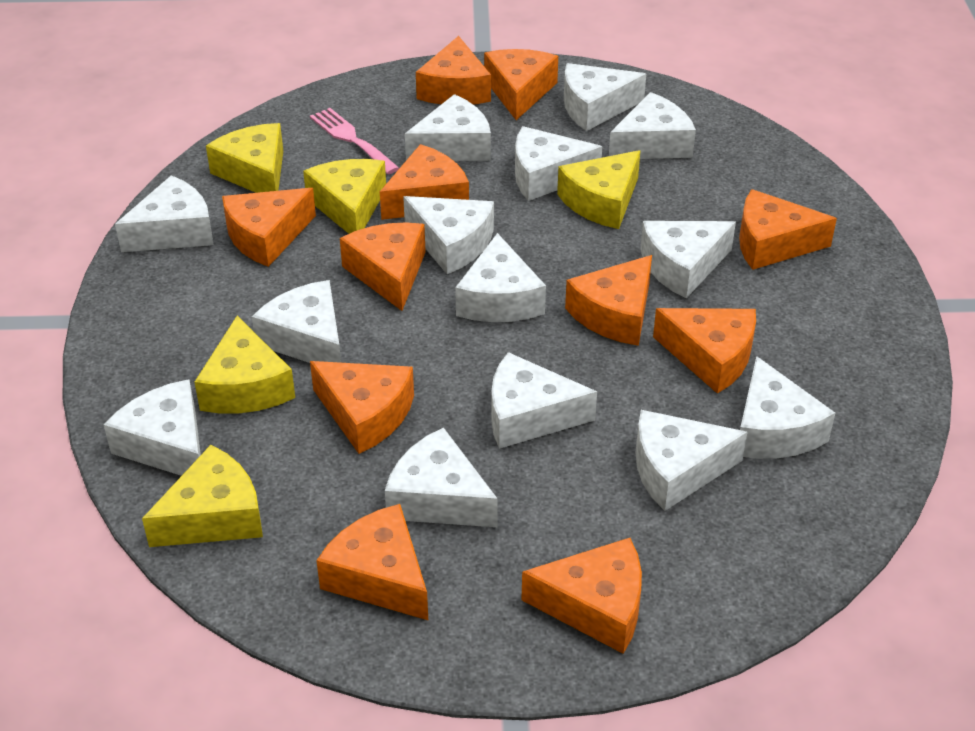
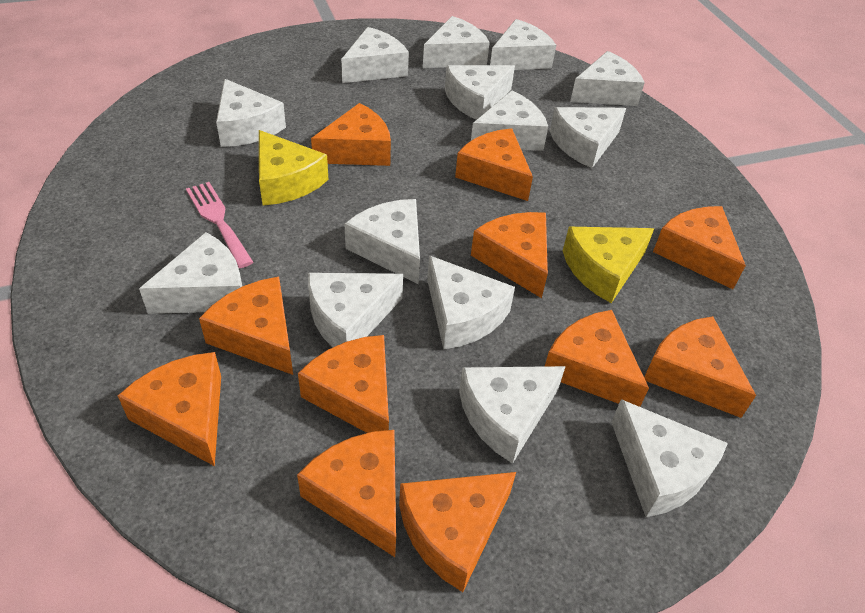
yellow cheese: [142,445,263,547] [194,316,295,413] [206,123,283,193] [303,159,386,234] [557,150,641,229] = 5 -> [259,130,329,206] [563,227,654,303] = 2

